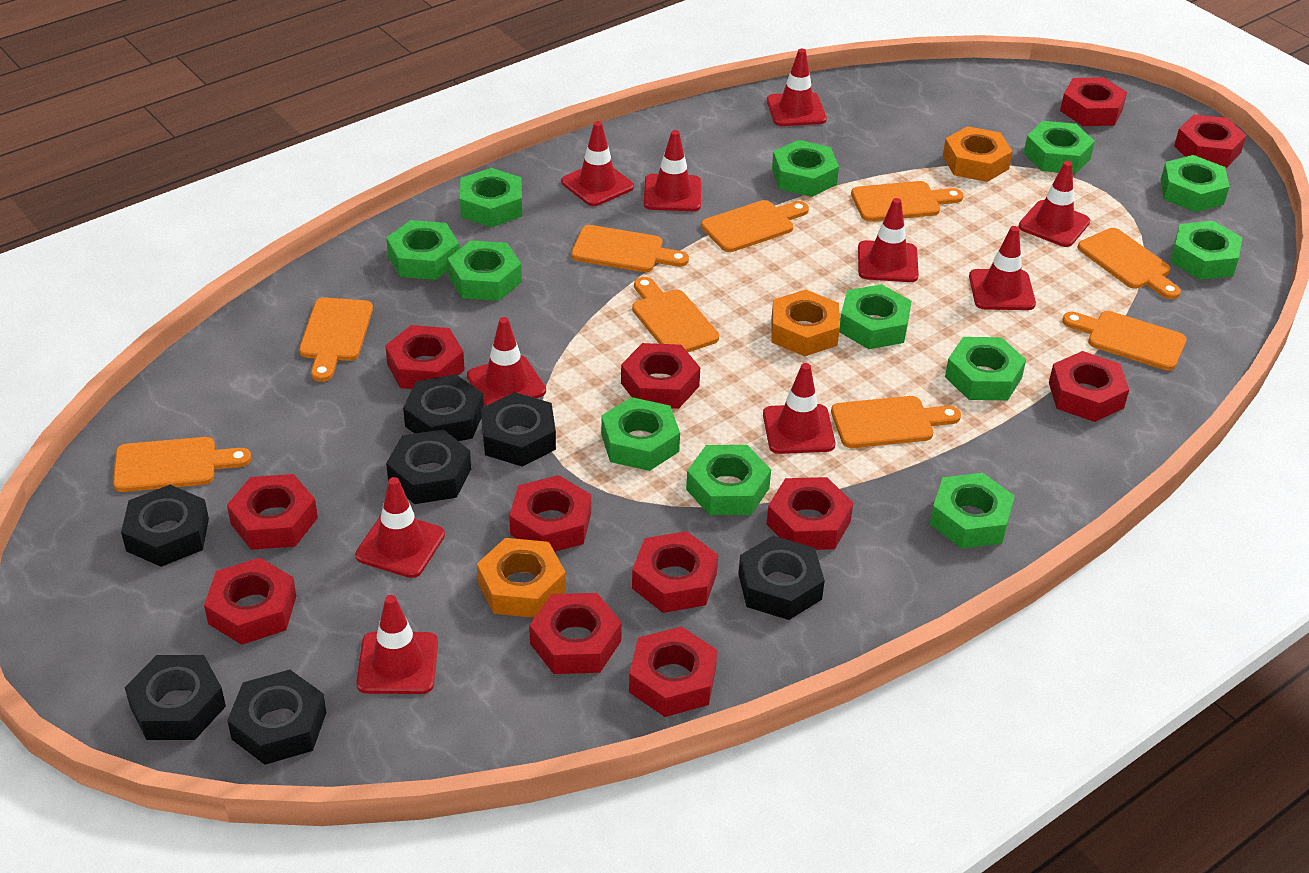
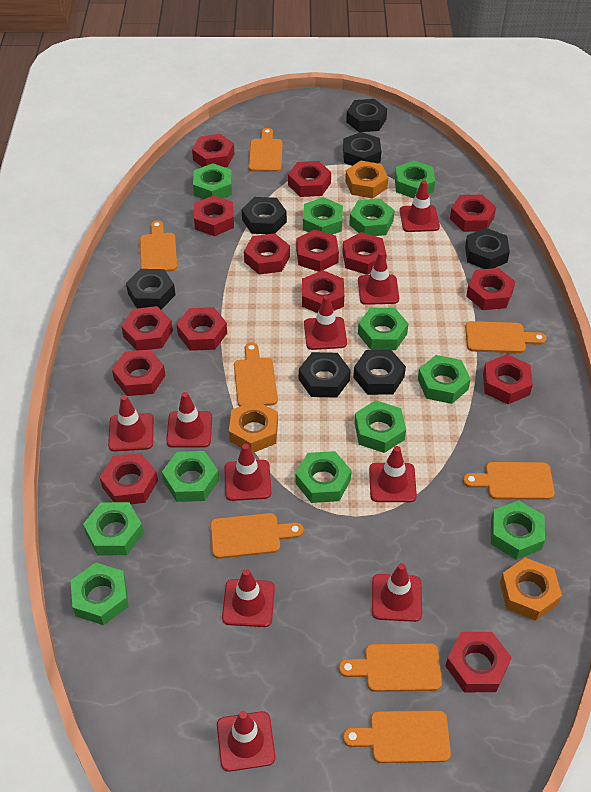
orange cutting board: [113,437,252,492] [299,297,373,382] [571,225,689,272] [632,277,719,352] [701,200,809,252] [831,396,961,448] [851,181,964,221] [1062,311,1187,371] [1077,228,1181,299] = 9 -> [140,220,177,272] [210,513,303,559] [234,342,278,407] [248,128,283,172] [339,643,442,692] [343,710,451,763] [463,462,555,500] [465,321,546,353] = 8
red nut: [204,558,296,645] [227,474,318,550] [385,325,465,389] [509,475,591,552] [529,593,622,674] [621,343,700,409] [629,626,717,717] [632,531,718,613] [767,477,853,550] [1049,351,1129,422] [1060,77,1127,126] [1174,114,1246,167] = 12 -> [100,453,158,504] [112,349,166,396] [121,306,173,351] [176,307,227,351] [192,134,234,167] [194,195,234,236] [244,233,290,275] [288,161,331,197] [296,230,339,272] [302,270,344,313] [342,232,387,275] [446,632,512,692] [450,194,496,232] [466,268,515,310] [483,354,533,404] = 15

